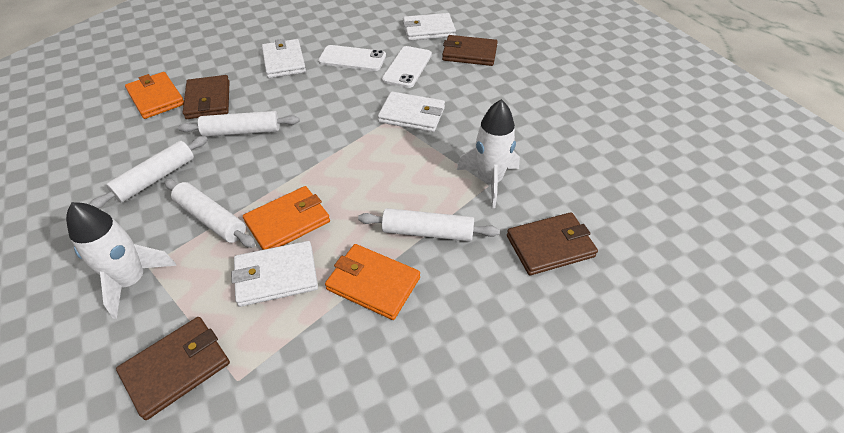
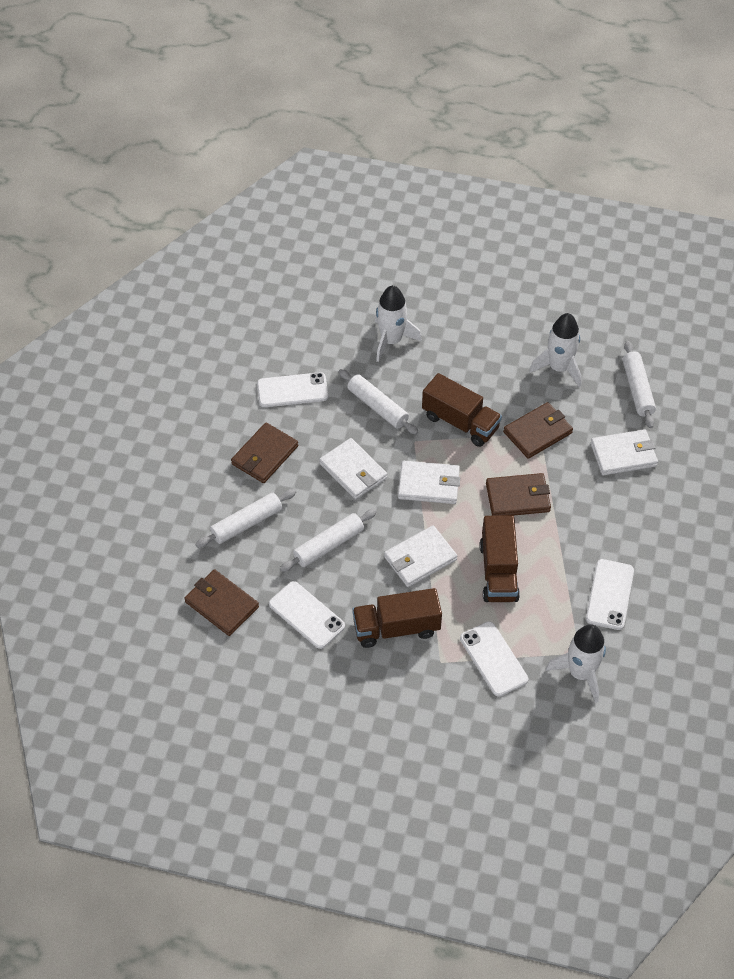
brown truck: none = 0 -> [352,588,442,648] [422,373,502,447] [479,515,520,602] = 3
orange wallet: [125,72,184,119] [243,186,330,250] [325,244,420,320] = 3 -> none = 0
white phone: [318,45,386,71] [382,46,432,88] = 2 -> [257,372,328,407] [269,581,345,649] [460,621,528,697] [586,559,634,630] = 4
white rocket: [66,202,176,319] [457,99,520,208] = 2 -> [375,285,422,362] [529,313,581,387] [546,624,606,703] = 3

